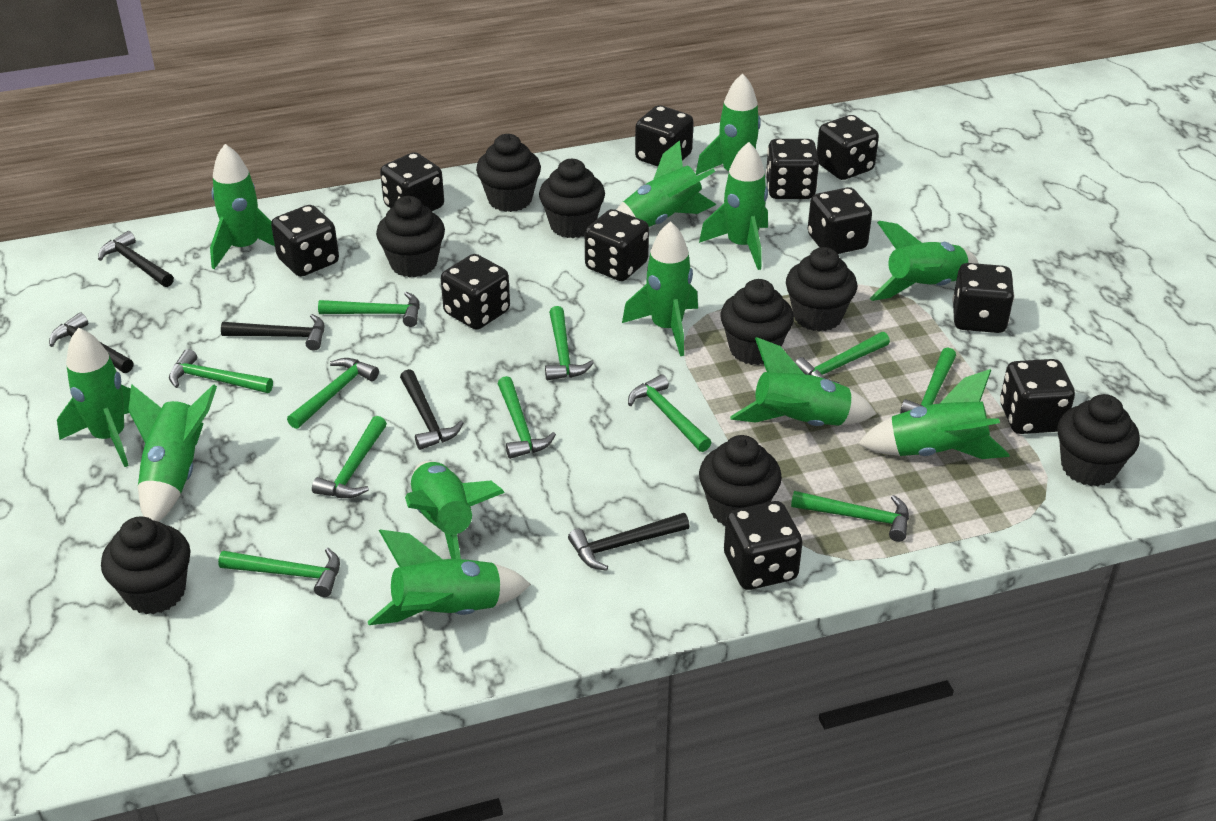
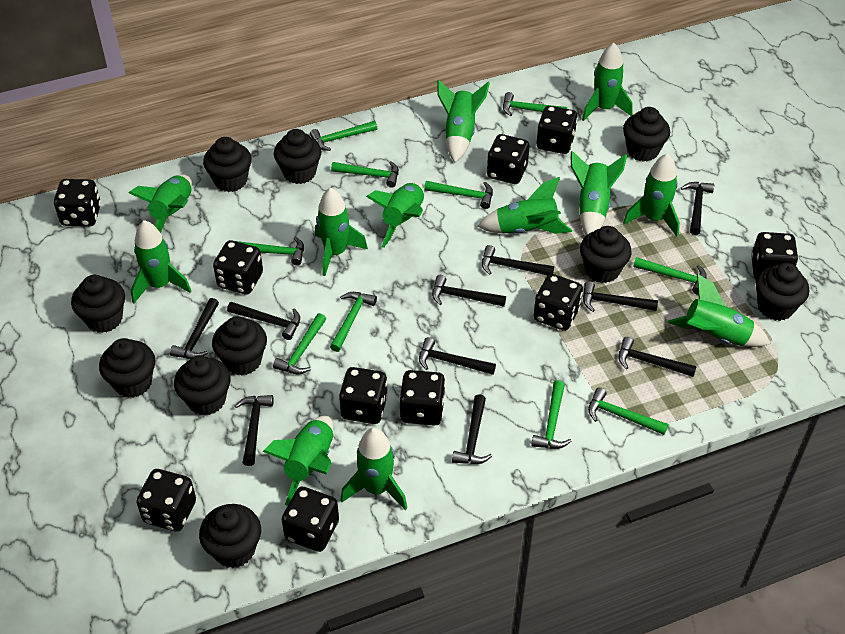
black cupcake: [101,517,191,614] [376,196,445,278] [476,134,541,212] [539,159,605,238] [699,435,782,526] [721,279,794,365] [786,247,857,332] [1057,394,1140,486] = 8 -> [71,275,125,333] [99,338,155,398] [174,356,231,416] [199,504,261,568] [203,137,252,192] [212,316,267,375] [274,129,322,184] [580,226,632,283] [623,107,670,161] [756,263,809,321] = 10
black dice: [271,205,339,277] [380,152,444,211] [441,254,510,330] [585,209,649,281] [635,105,694,167] [724,501,802,590] [766,139,819,199] [808,187,872,254] [817,115,879,180] [952,263,1014,333] [1000,359,1075,434] = 11 -> [54,179,101,227] [136,469,196,532] [213,240,263,294] [282,487,339,552] [339,367,388,424] [399,370,445,426] [487,134,529,184] [534,274,583,331] [537,106,578,154] [751,232,798,279] = 10
black hammer: [49,313,134,373] [98,231,174,287] [221,314,324,351] [400,369,464,450] [568,513,690,571] = 5 -> [170,298,219,359] [227,302,300,340] [235,395,274,466] [419,337,496,375] [432,275,506,307] [452,394,492,464] [482,245,554,275] [583,281,658,312] [618,337,697,377] [681,182,714,235] = 10
green hammer: [169,349,273,393] [218,548,340,597] [287,358,379,429] [312,416,387,498] [318,292,420,327] [498,376,556,459] [545,306,594,380] [628,374,712,452] [791,491,909,542] [795,332,890,384] [900,347,956,414] = 11 -> [236,236,304,265] [273,313,326,374] [310,121,377,151] [330,292,377,352] [331,161,399,188] [424,181,493,209] [503,92,567,116] [531,380,572,449] [588,387,668,435] [633,257,707,295] = 10

